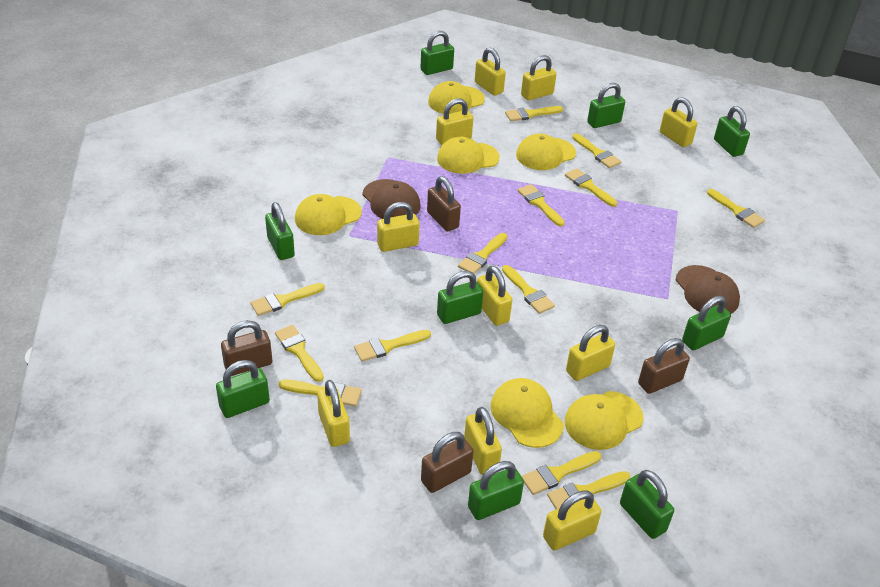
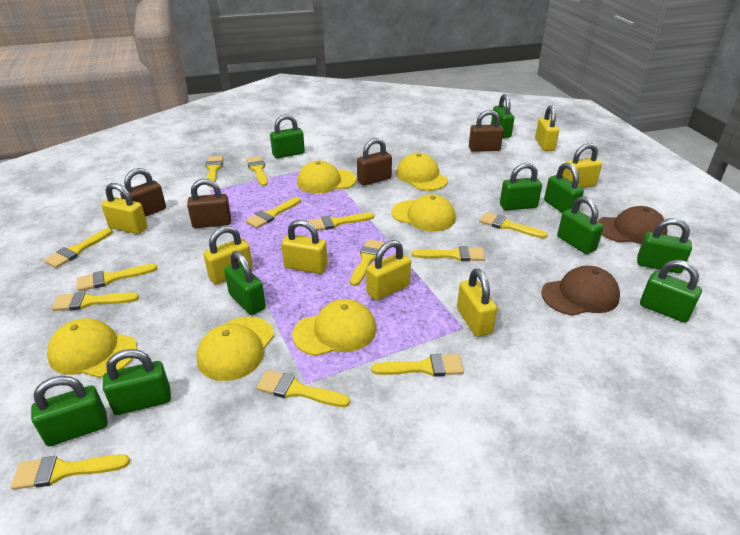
green padlock: [216,360,270,418] [265,202,295,260] [421,31,454,75] [437,271,483,324] [468,461,524,520] [587,83,625,128] [620,470,674,539] [682,296,731,350] [714,106,750,157] = 9 -> [31,376,108,446] [103,349,171,415] [224,251,266,315] [270,114,305,159] [491,94,514,138] [500,163,542,210] [544,163,584,213] [557,196,603,254] [637,218,692,273] [640,260,702,323] = 10
yellow padlock: [317,380,350,447] [377,202,420,252] [436,98,473,145] [464,407,502,475] [475,48,506,96] [477,266,512,326] [521,55,557,100] [543,490,602,550] [566,325,615,381] [660,97,698,147] = 10 -> [101,183,148,234] [203,226,253,285] [281,220,327,274] [366,240,411,300] [457,269,497,337] [535,105,559,151] [562,143,602,188] = 7

